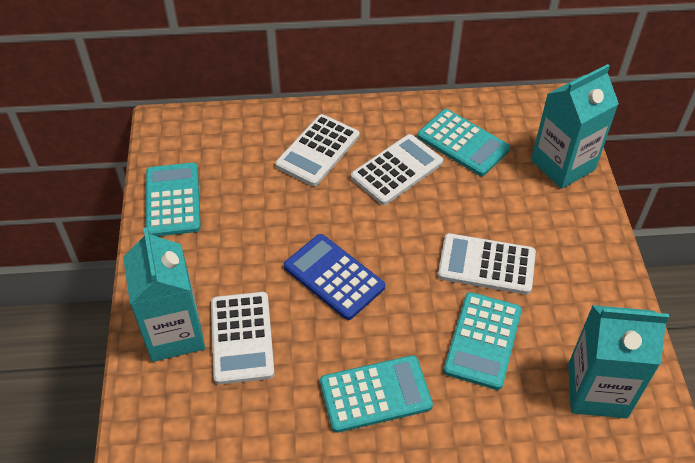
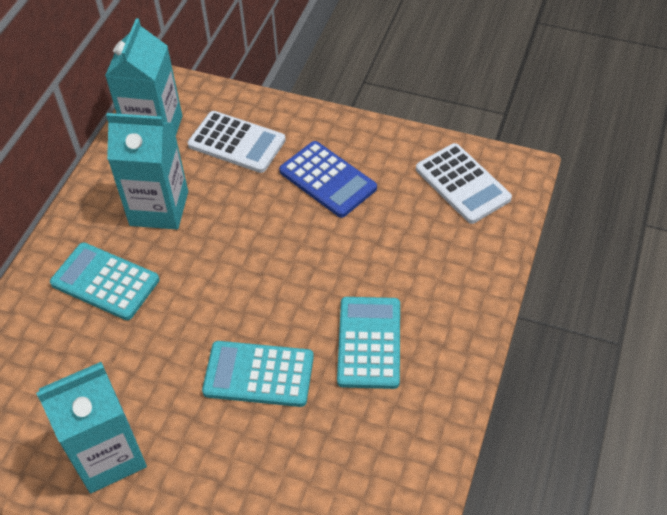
turquoise calculator: [146,163,201,236] [320,355,433,433] [417,109,510,176] [444,292,522,390] = 4 -> [50,243,159,320] [202,341,314,407] [337,297,400,389] = 3
white calculator: [211,292,275,385] [275,114,359,186] [351,134,443,205] [438,233,536,295] = 4 -> [188,111,286,173] [416,143,512,224] = 2

